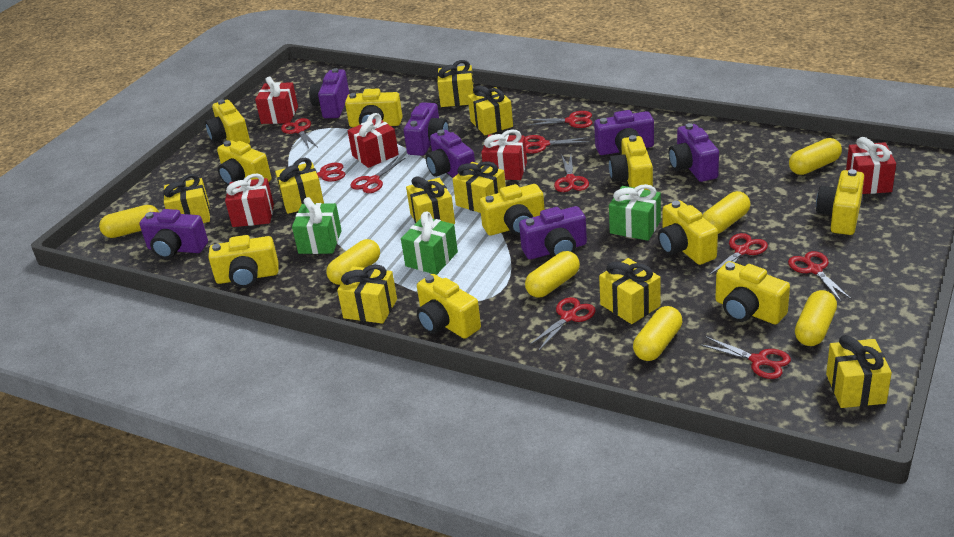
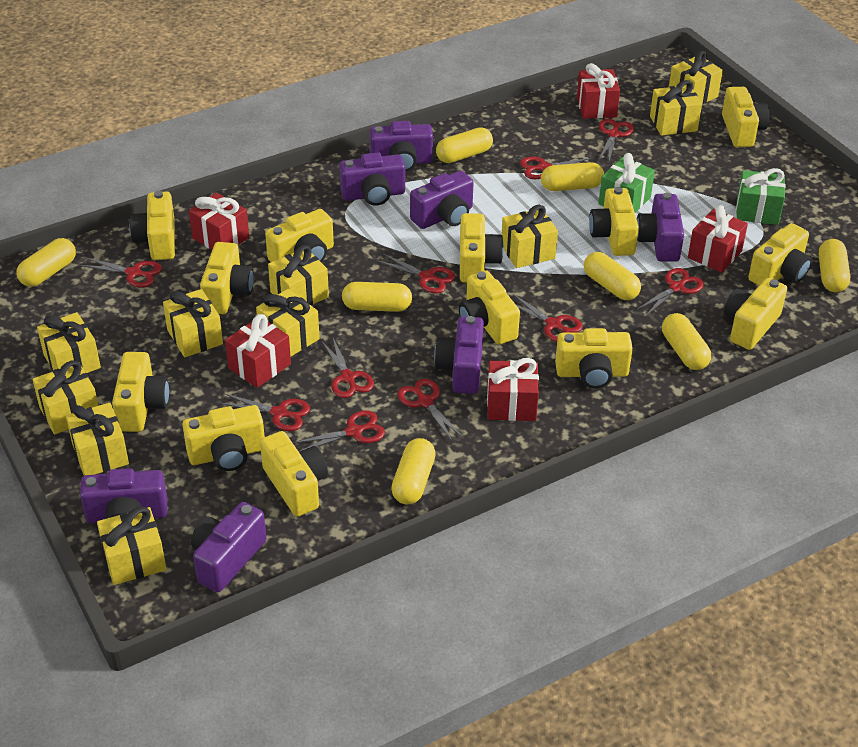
green gift: [292,197,342,254] [401,212,458,275] [609,184,661,241] = 3 -> [598,153,655,213] [736,168,786,225] = 2
yellow camera: [205,99,250,144] [208,235,279,288] [217,140,271,186] [345,89,403,127] [417,274,481,339] [479,184,545,235] [609,135,653,190] [658,200,718,265] [715,261,790,325] [816,169,864,235] = 10 -> [112,352,169,432] [129,191,175,260] [182,405,265,471] [200,242,254,314] [260,431,328,517] [265,209,334,262] [459,271,520,345] [460,213,504,283] [555,328,633,388] [589,187,639,256] [722,87,770,147] [724,278,787,350] [748,223,812,285] = 13
yellow capsule: [99,205,159,238] [326,239,380,285] [525,251,580,298] [633,306,682,361] [702,191,751,234] [789,138,842,175] [795,290,837,346] = 7 -> [16,238,76,287] [342,282,412,312] [391,438,436,504] [436,127,493,163] [541,162,604,191] [584,252,641,300] [662,313,711,370] [819,239,850,292] = 8
yellow gift: [163,174,210,223] [275,158,324,214] [337,265,397,324] [406,176,455,224] [437,60,474,107] [453,161,506,213] [468,86,513,135] [599,258,660,324] [826,335,892,408] = 9 -> [33,361,98,434] [37,312,101,373] [66,403,129,476] [97,507,166,585] [163,289,223,357] [256,289,320,356] [268,245,329,305] [502,205,558,268] [650,80,702,136] [669,51,723,104] = 10

